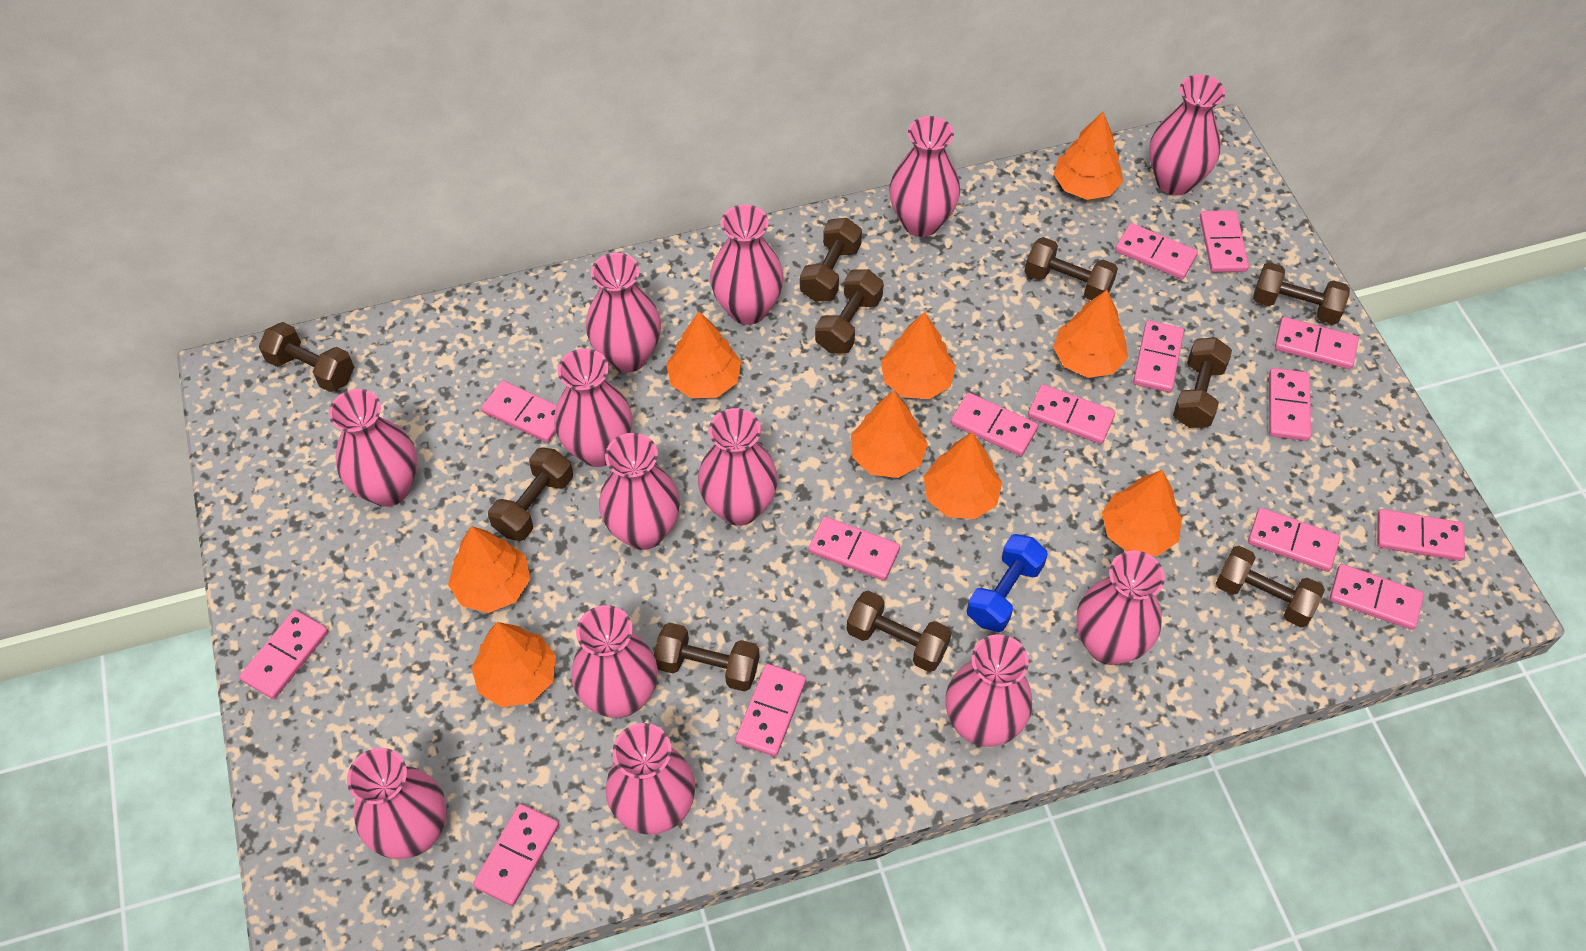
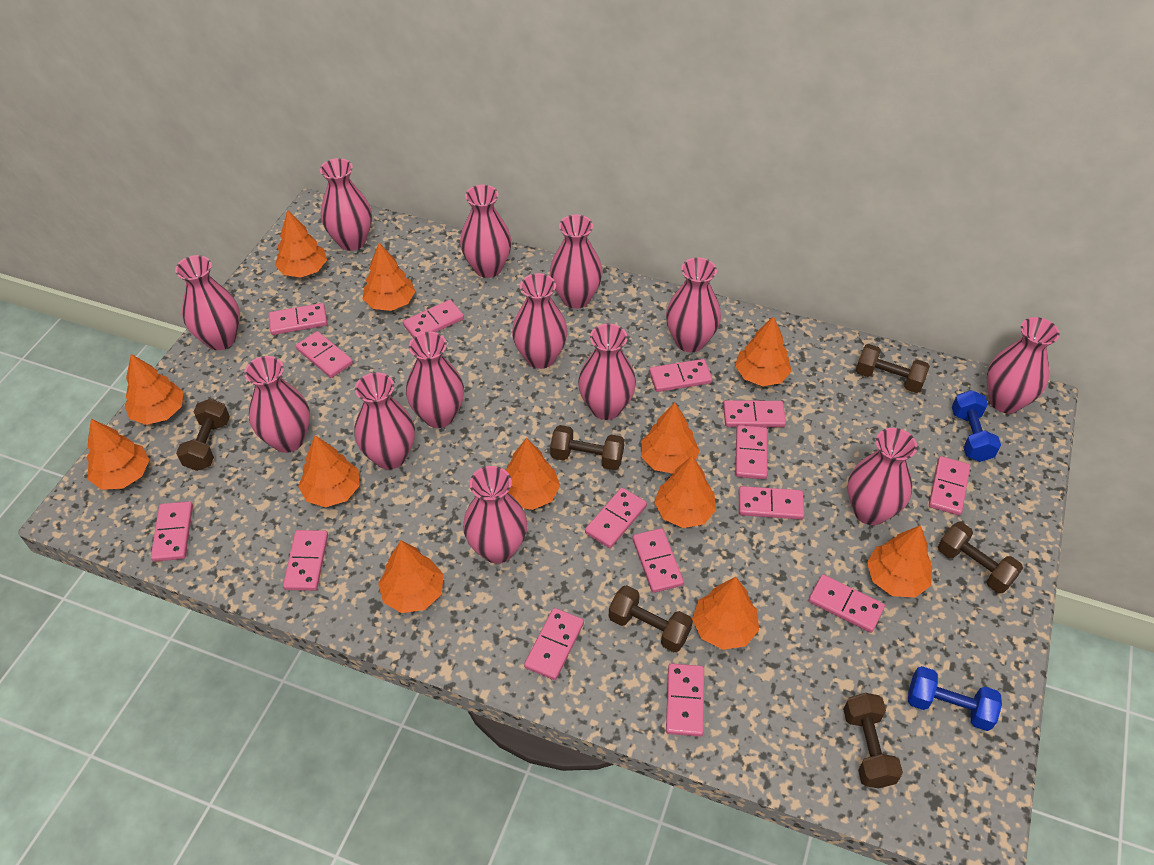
blue dumbbell: [967,534,1048,632] = 1 -> [908,666,1002,731] [952,390,1001,462] = 2
brown dumbbell: [259,322,354,392] [488,447,573,541] [654,622,759,692] [800,218,862,302] [815,269,884,354] [847,591,952,672] [1024,237,1118,300] [1173,337,1232,428] [1216,546,1325,627] [1253,262,1350,325] = 10 -> [176,399,230,471] [550,425,624,470] [609,585,693,652] [843,693,903,788] [856,344,930,393] [938,522,1023,593] = 6
orange tree: [448,526,530,613] [471,622,556,707] [666,311,741,398] [851,391,928,478] [881,312,956,399] [923,433,1002,519] [1053,290,1128,378] [1054,112,1123,200] [1102,470,1182,556] = 9 -> [87,419,150,490] [125,354,183,425] [275,210,327,278] [298,435,360,507] [363,243,416,311] [378,541,444,613] [506,438,560,510] [641,403,700,474] [654,456,716,528] [692,577,759,650] [735,316,792,386] [867,525,932,598] = 12

